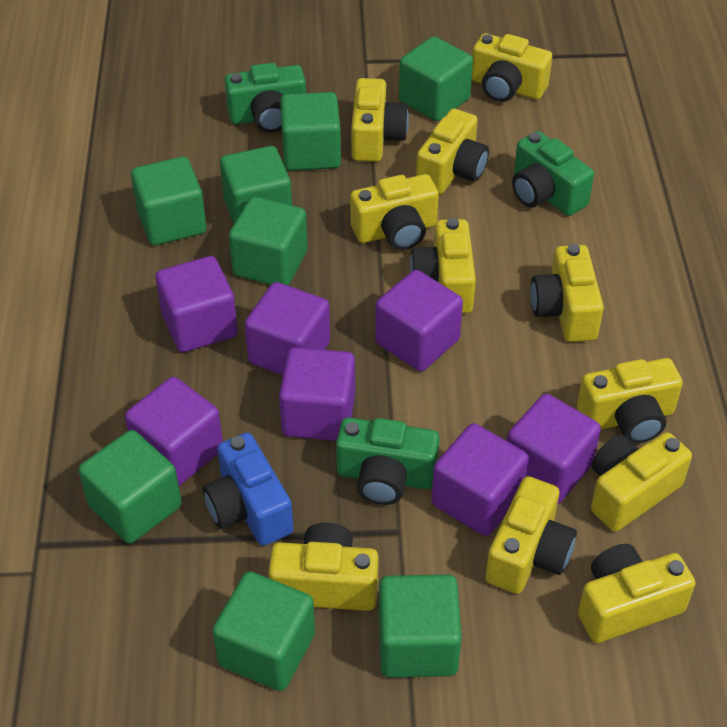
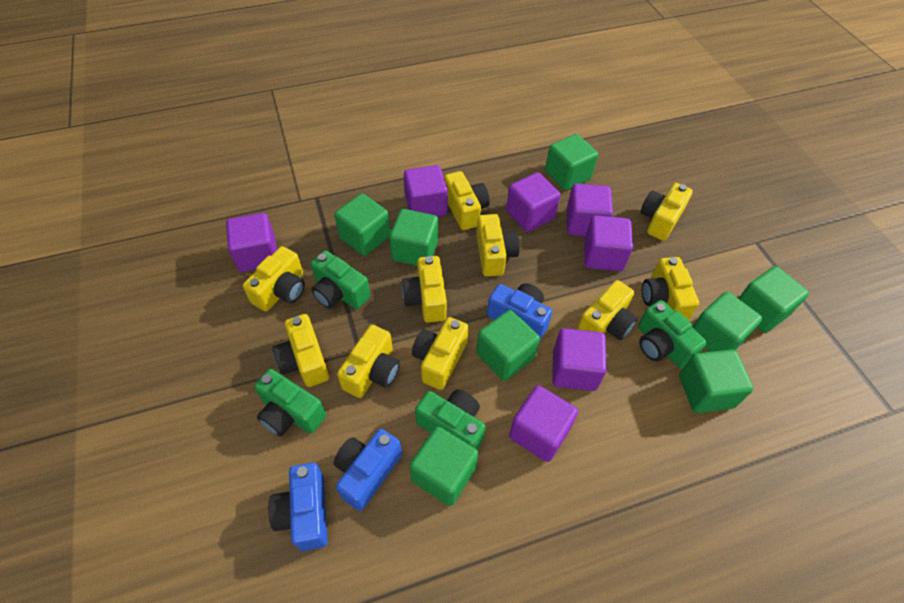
blue camera: [203,433,293,546] = 1 -> [268,463,328,551] [334,429,402,511] [487,283,553,340] = 3
green camera: [225,63,306,132] [336,417,440,505] [512,131,594,216] = 3 -> [254,369,326,437] [311,251,370,309] [415,389,486,450] [638,300,707,369] = 4
yellow camera: [268,523,379,611] [350,174,439,250] [351,78,409,162] [410,218,476,313] [416,108,489,194] [472,33,552,102] [485,476,577,594] [531,244,604,342] [577,358,683,444] [578,544,696,643] [591,432,692,532] = 11 -> [243,246,305,312] [272,314,329,387] [337,325,400,398] [402,256,447,323] [412,317,469,390] [444,171,490,230] [476,214,520,277] [577,280,638,340] [640,183,693,241] [642,257,699,320] = 10

